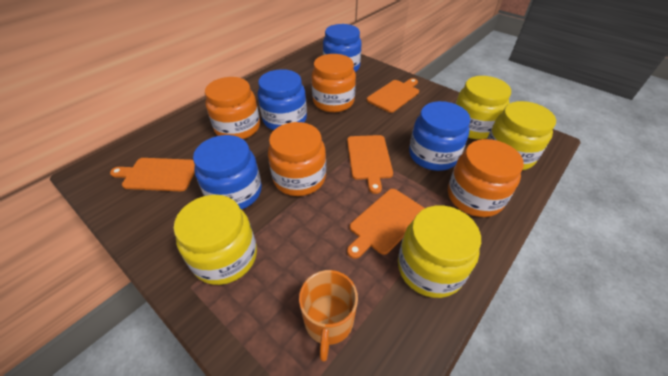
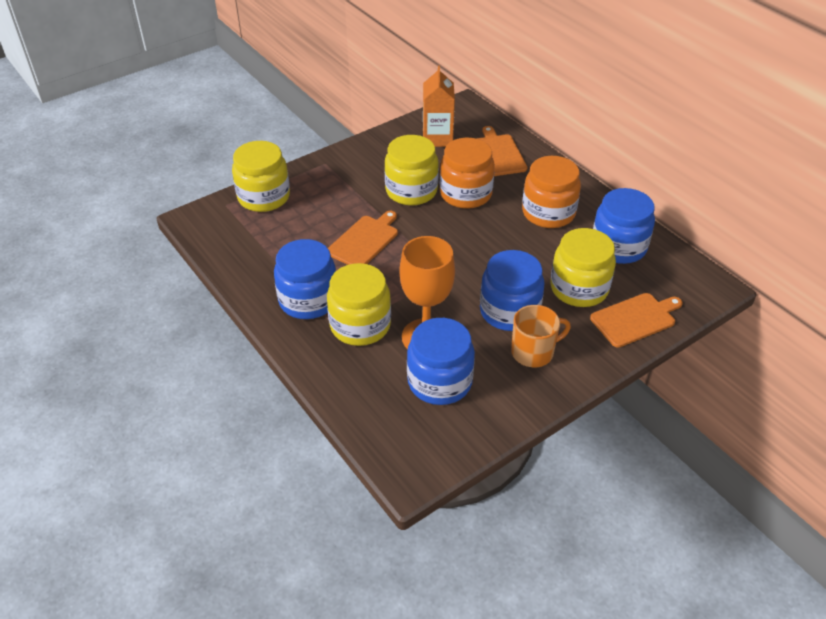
orange carton: none = 0 -> [423,66,455,147] = 1
orange cutting board: [110,158,195,191] [347,135,393,194] [347,189,425,259] [367,78,419,113] = 4 -> [328,211,398,265] [477,126,527,176] [590,293,683,348] = 3
orange goblet: none = 0 -> [400,236,455,349] = 1
orange jar: [205,77,260,139] [268,122,326,196] [311,54,356,112] [448,139,524,217] = 4 -> [440,138,495,209] [522,156,581,228] = 2

